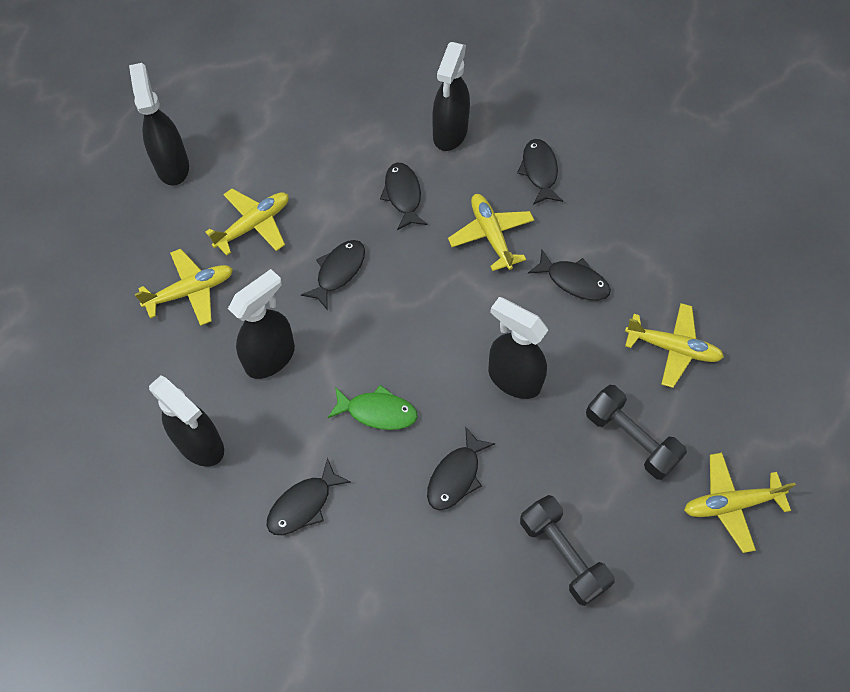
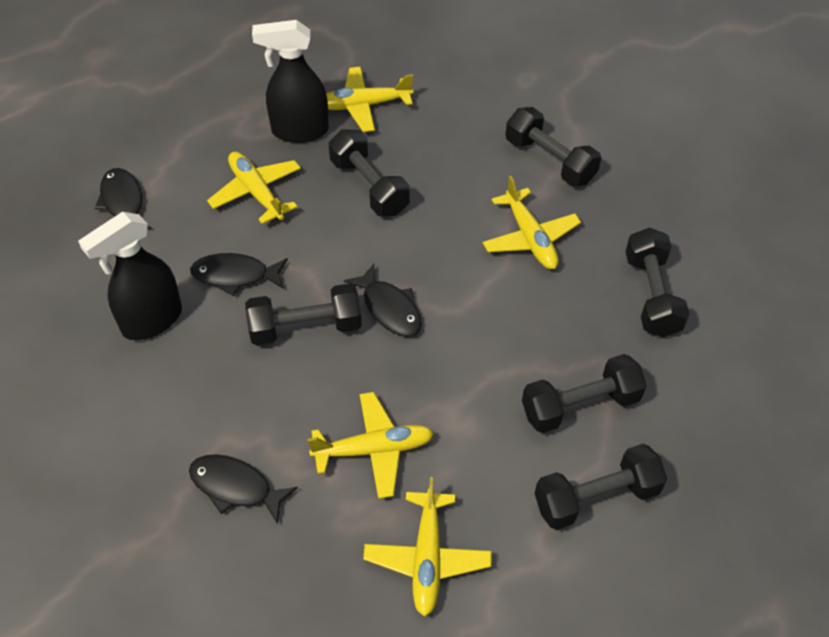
black dumbbell: [520,495,615,606] [586,385,687,480] = 2 -> [245,283,362,346] [329,129,410,216] [505,107,601,187] [522,354,647,433] [535,444,667,530] [625,228,689,337] = 6
black fish: [267,458,351,535] [301,240,365,309] [380,163,428,230] [427,426,495,510] [517,139,563,205] [528,250,611,300] = 6 -> [95,168,152,229] [189,454,298,523] [190,253,288,296] [344,264,422,337] = 4
black spray bottle: [129,63,189,186] [149,375,224,467] [228,269,295,379] [432,42,470,151] [488,297,548,399] = 5 -> [78,212,182,340] [252,20,329,143] = 2
green fish: [327,385,418,430] = 1 -> none = 0

